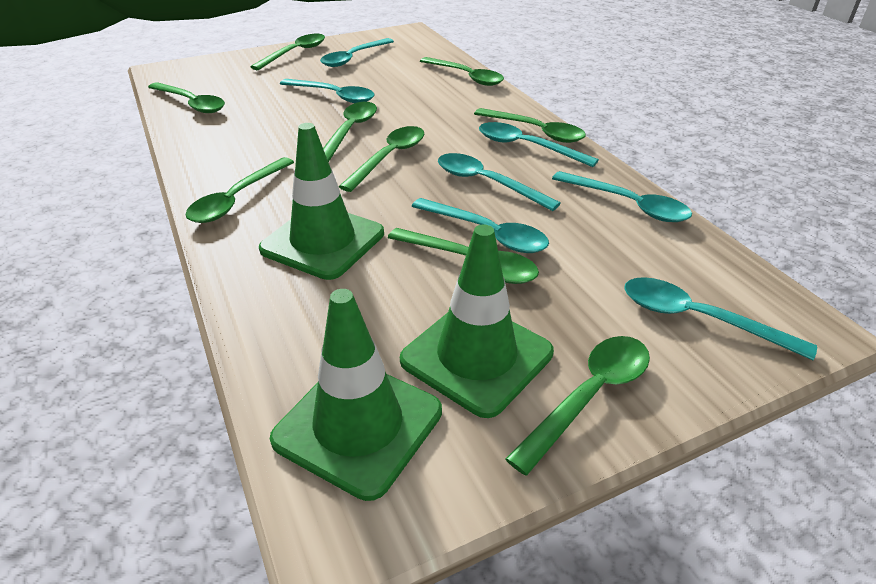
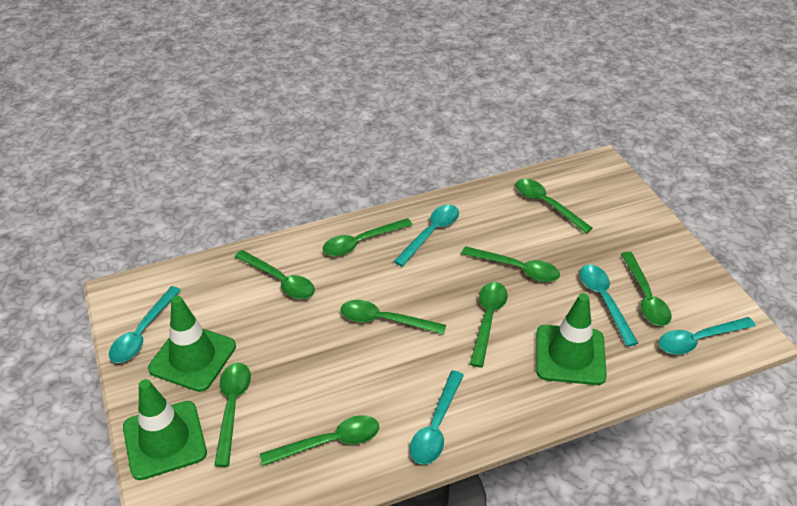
turquoise spoon: [280,79,375,103] [320,38,394,67] [411,198,549,253] [438,153,561,211] [479,122,599,167] [552,171,692,222] [624,277,817,360] = 7 -> [109,286,181,363] [394,205,459,267] [410,370,464,465] [580,265,638,347] [659,317,756,354] = 5

